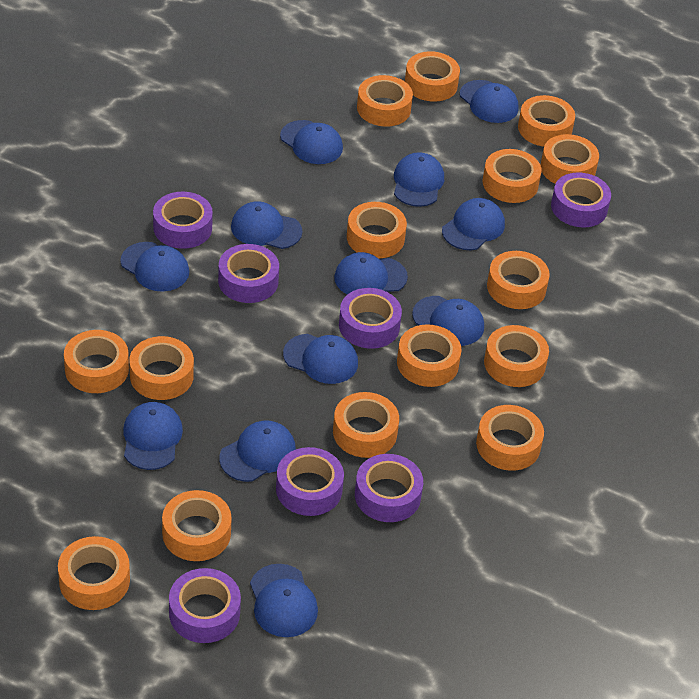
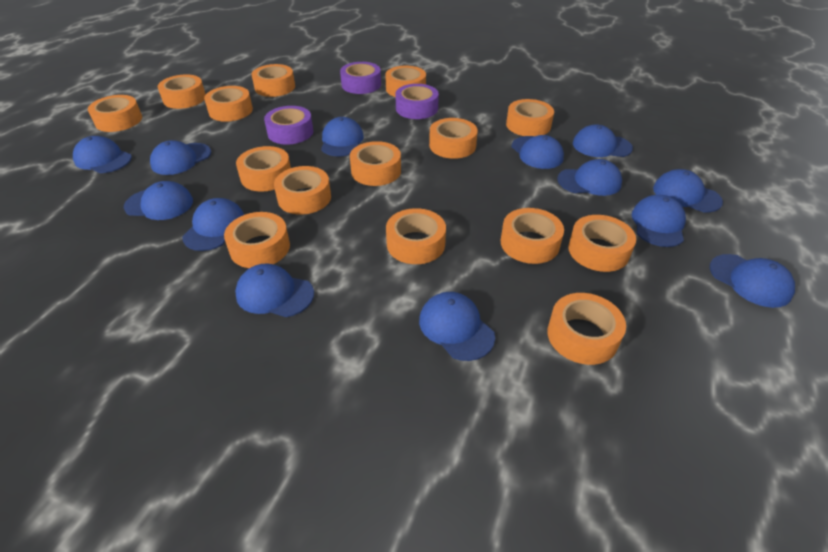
blue cap: [120,242,189,292] [123,402,183,470] [219,421,296,482] [231,201,303,249] [250,564,318,637] [280,120,343,164] [283,334,358,384] [334,252,408,295] [394,152,444,207] [412,296,484,346] [442,198,505,250] [460,80,518,123] = 12 -> [73,136,132,173] [124,181,193,220] [150,140,211,175] [182,198,244,251] [235,264,314,317] [321,117,364,157] [419,292,495,361] [512,135,564,169] [557,159,622,196] [573,124,633,157] [632,195,686,247] [653,169,723,212] [710,254,795,308] = 13
purple tape: [153,192,213,249] [169,568,241,643] [218,244,279,303] [276,447,344,516] [339,288,402,349] [355,454,423,522] [551,173,611,227] = 7 -> [264,106,313,145] [340,62,381,94] [395,84,439,119] = 3

